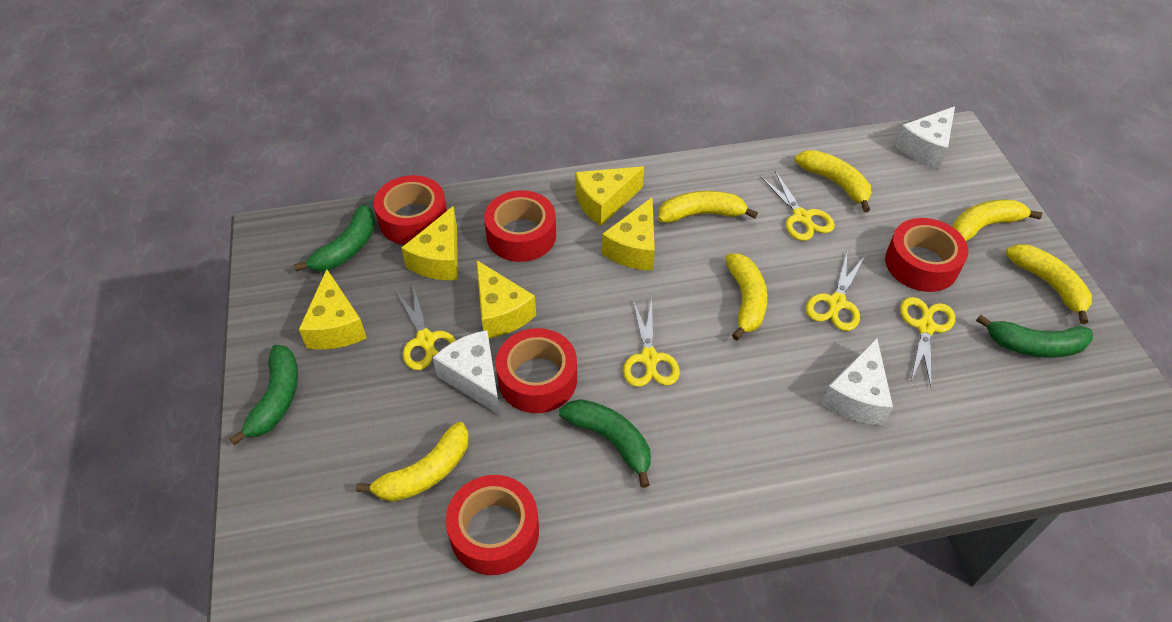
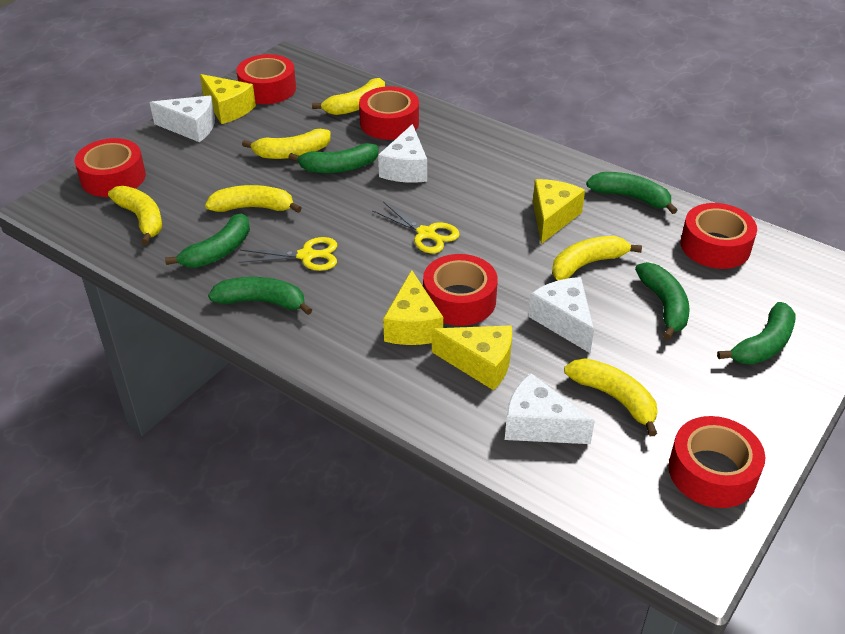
green banana: [230,345,298,445] [294,205,376,272] [559,399,651,488] [976,315,1093,358] = 4 -> [165,213,250,268] [208,277,312,315] [288,143,379,173] [586,172,678,214] [635,262,690,340] [717,302,795,364] = 6
red tape: [374,175,447,245] [446,475,539,575] [484,190,556,262] [496,328,577,413] [885,218,968,292] = 5 -> [75,138,146,197] [236,54,296,104] [359,86,419,140] [423,254,498,326] [669,416,766,508] [681,203,757,269] = 6
white cheese: [433,330,500,415] [822,338,893,425] [895,106,955,169] = 3 -> [150,96,215,142] [378,124,427,183] [505,373,595,444] [529,277,594,353] = 4
yellow cheese: [299,269,367,350] [401,206,458,280] [476,260,536,338] [575,166,644,226] [602,197,655,271] = 5 -> [200,74,256,124] [383,270,443,345] [432,325,512,390] [533,179,585,244] = 4
yellow scissors: [395,285,456,370] [623,298,680,387] [760,171,835,241] [806,253,865,331] [900,297,955,387] = 5 -> [239,237,337,271] [372,202,460,253] = 2

